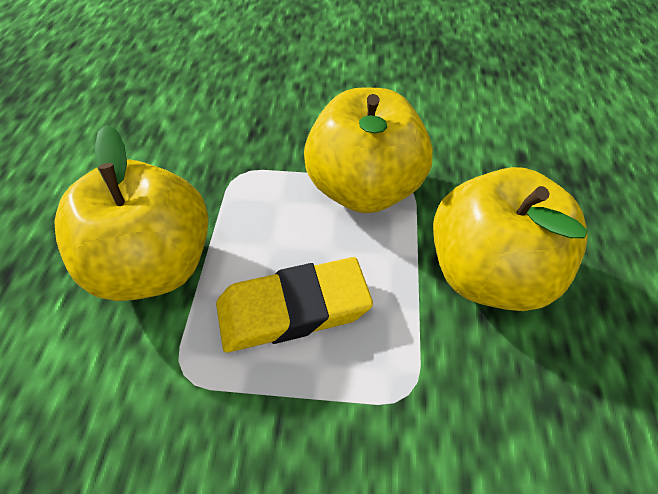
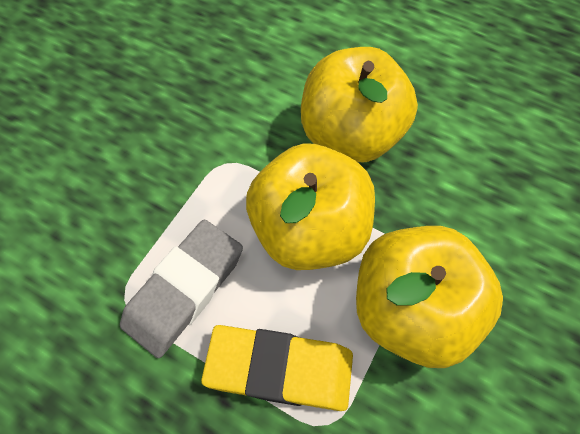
grey eraser: none = 0 -> [120,219,243,358] = 1

